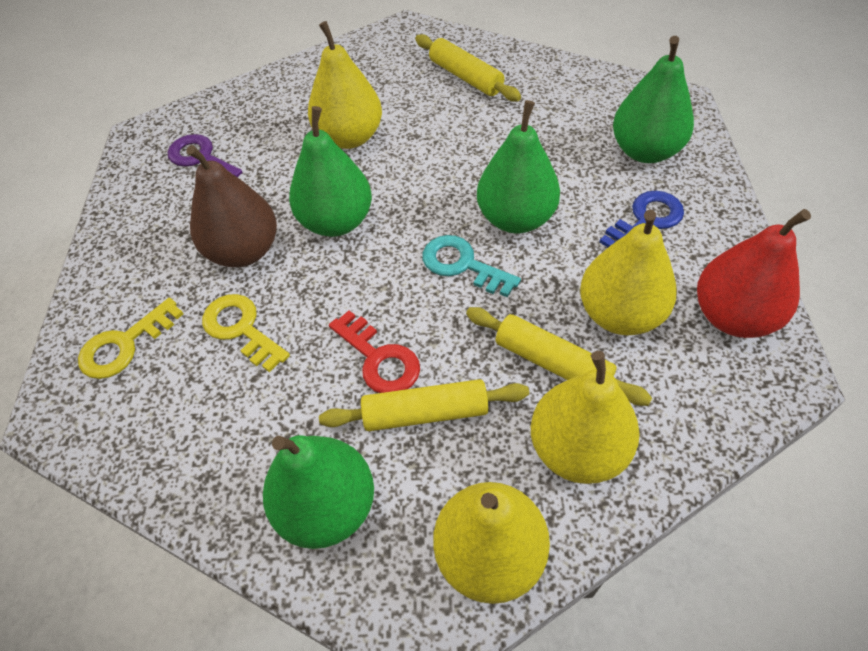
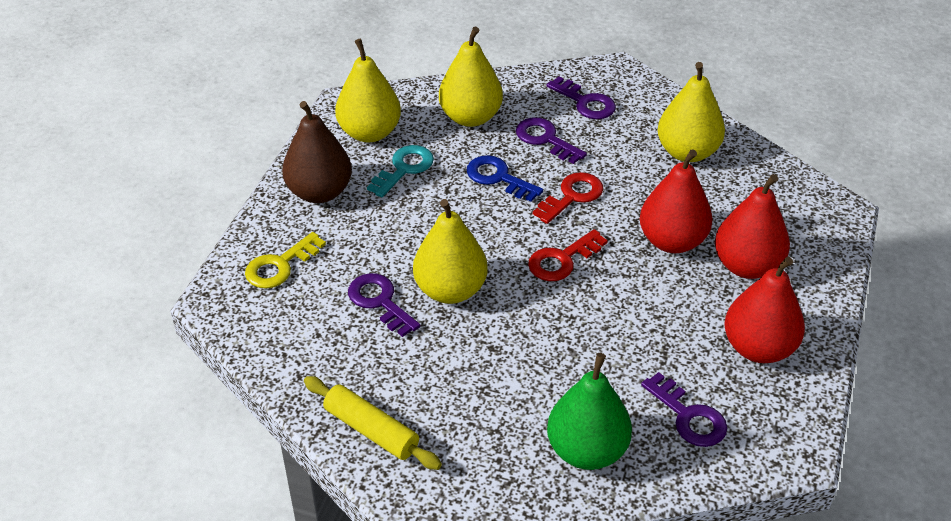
green pear: [263,435,374,549] [289,106,372,237] [477,100,560,233] [613,36,694,163] = 4 -> [547,353,632,470] = 1
purple key: [168,134,242,177] = 1 -> [348,273,420,337] [516,117,587,164] [547,76,616,119] [641,372,727,447] = 4
red key: [329,311,420,393] = 1 -> [528,229,608,281] [533,172,603,224] = 2
red pear: [697,209,811,338] = 1 -> [640,149,713,253] [715,174,790,279] [724,257,805,363] = 3
yellow key: [78,298,184,379] [202,294,290,372] = 2 -> [245,232,326,289] = 1
yellow rolling pin: [319,379,529,431] [415,34,521,102] [466,307,652,406] = 3 -> [304,376,442,470] = 1

